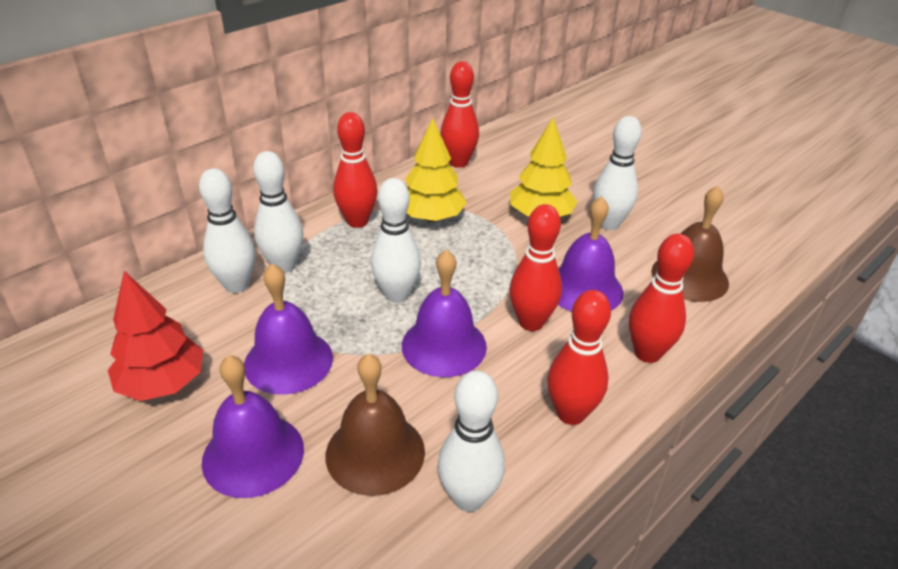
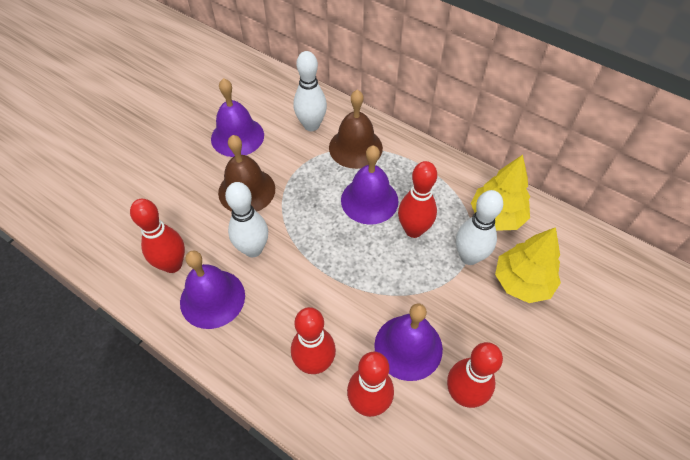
red tree: [108,271,203,401] = 1 -> none = 0
white bowling pin: [199,168,255,293] [253,151,303,273] [371,178,421,303] [438,371,505,512] [593,116,642,230] = 5 -> [225,182,268,257] [293,51,327,131] [456,190,503,265] = 3

